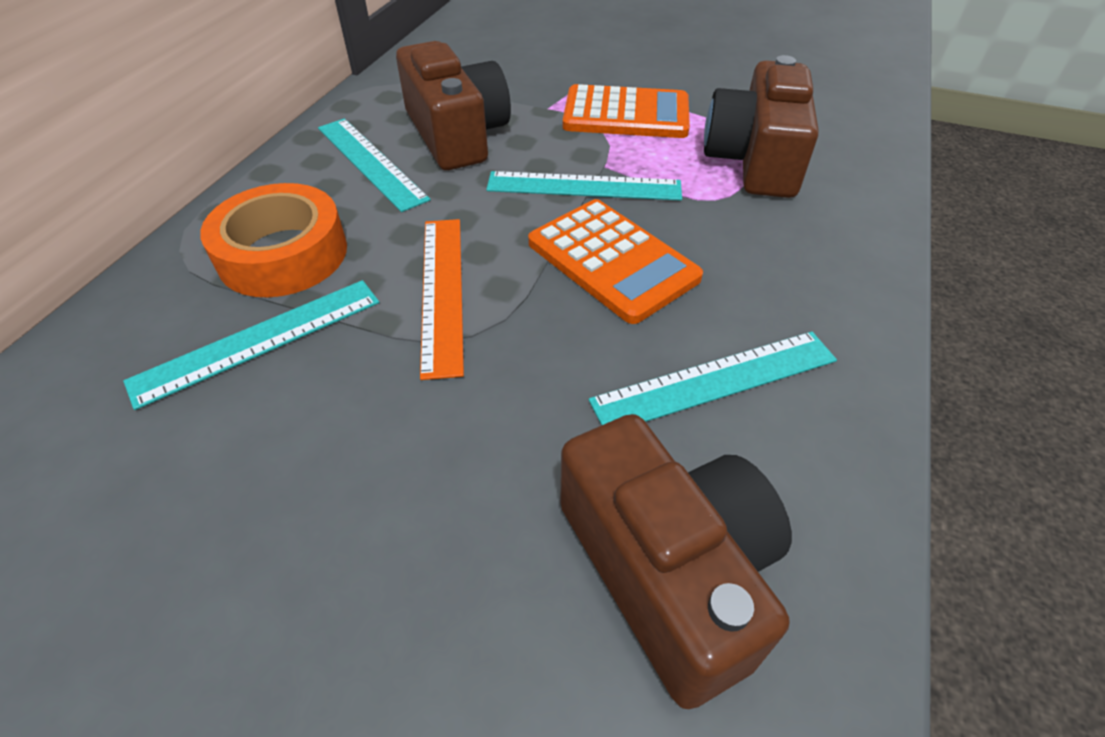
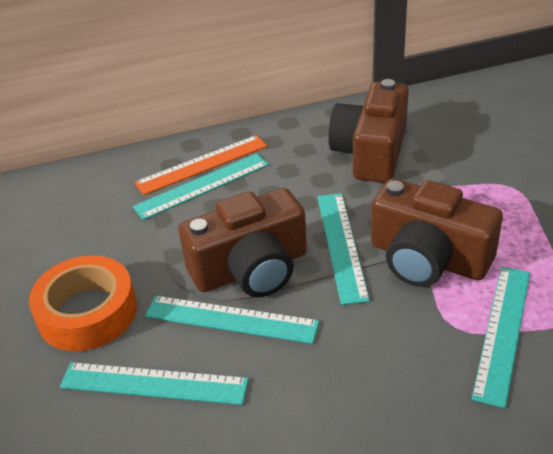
orange calculator: [528,199,703,324] [563,84,690,138] = 2 -> none = 0
turquoise ruler: [123,280,379,410] [318,118,430,212] [486,171,682,201] [589,332,837,425] = 4 -> [60,362,248,405] [133,153,269,220] [145,296,319,344] [317,193,370,305] [472,267,530,408] = 5

